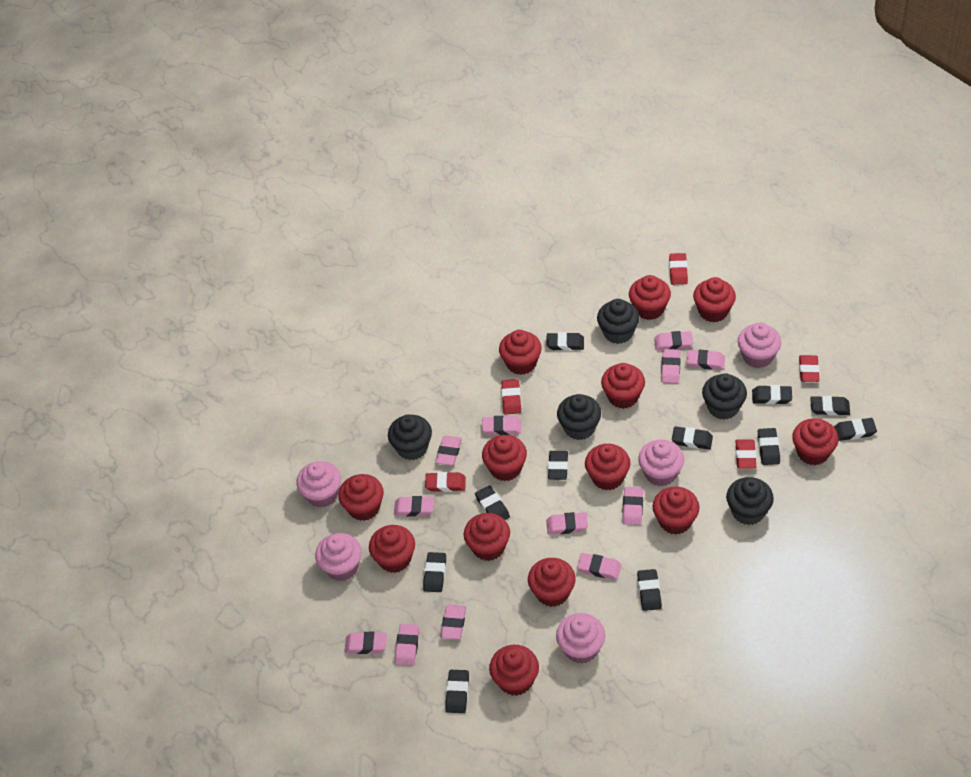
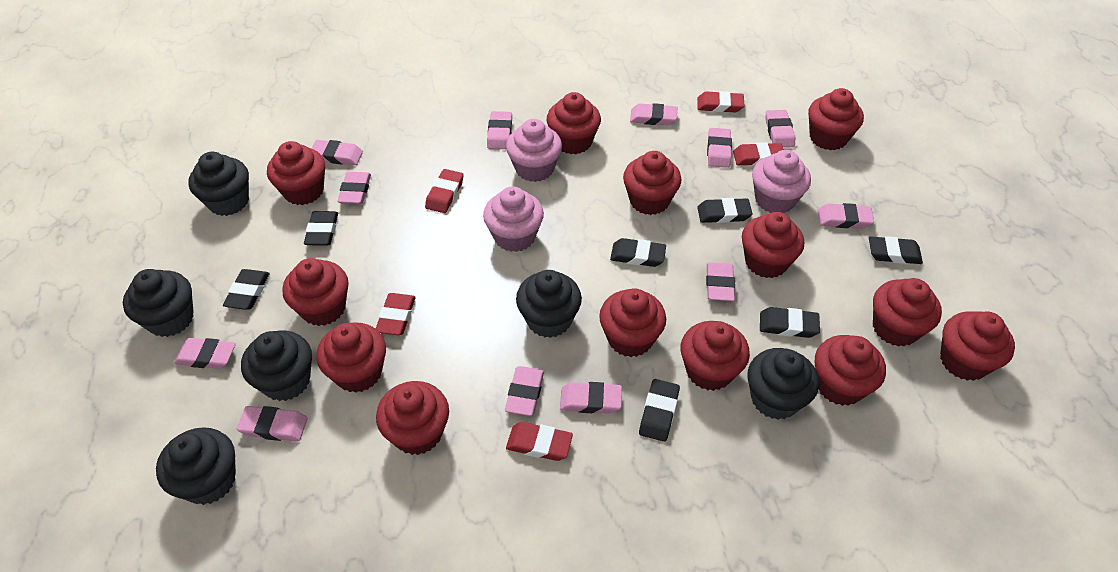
black cupcake: [388,415,432,460] [557,394,601,440] [597,299,640,344] [702,373,747,420] [726,477,774,525] = 5 -> [123,269,194,337] [156,427,236,505] [188,152,249,216] [241,331,312,401] [516,270,582,338] [747,348,819,420] = 6
black eraser: [423,552,446,592] [445,670,469,713] [475,485,510,520] [546,332,584,351] [548,451,568,480] [637,569,662,611] [672,426,713,450] [752,385,792,404] [758,428,780,465] [810,396,850,416] [834,418,877,441] = 11 -> [223,269,270,310] [304,211,338,246] [610,238,666,267] [639,379,680,442] [697,198,753,223] [760,307,820,338] [869,236,923,264] = 7
pink cupcake: [296,461,341,508] [315,533,362,581] [556,613,605,664] [638,440,684,487] [738,322,781,368] = 5 -> [483,186,544,252] [506,119,562,182] [752,150,811,213] = 3

